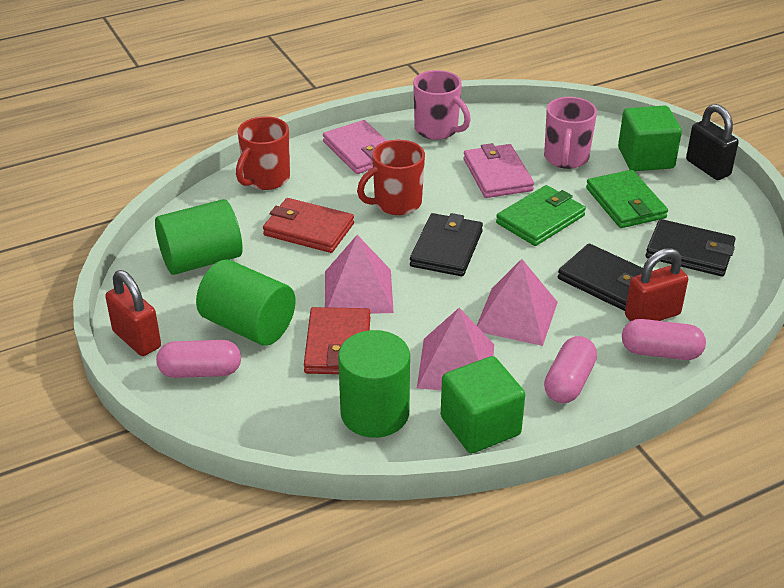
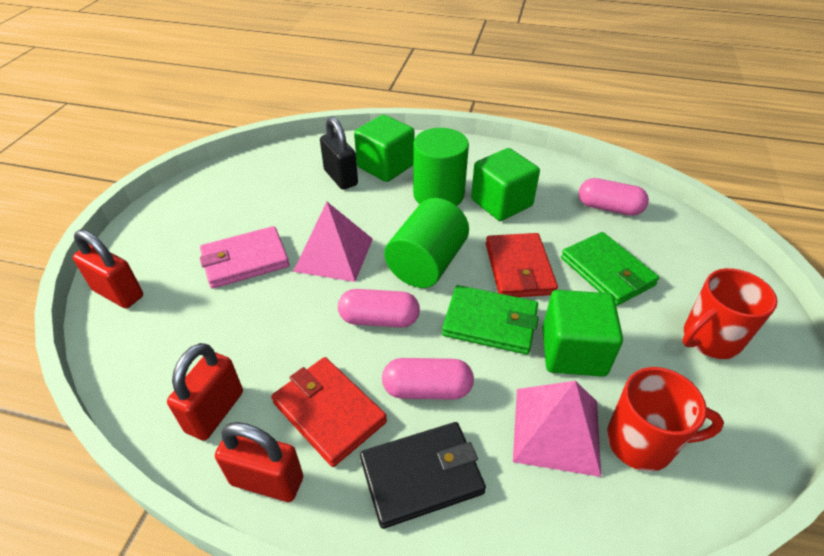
black wallet: [410,213,483,276] [558,244,643,311] [646,219,736,276] = 3 -> [360,422,486,529] = 1
green cube: [441,356,525,453] [618,106,682,171] = 2 -> [354,115,415,182] [471,148,540,221] [542,290,623,377] = 3
green cylinder: [155,199,243,275] [196,259,296,346] [338,330,410,438] = 3 -> [384,198,469,288] [413,128,469,206] = 2
pink mug: [413,70,471,140] [544,97,597,169] = 2 -> none = 0
pink pyramid: [325,235,394,314] [417,308,494,390] [477,259,558,346] = 3 -> [293,202,373,282] [513,381,601,477] = 2
pink wallet: [323,120,387,174] [464,143,534,198] = 2 -> [200,226,289,289] = 1
red padlock: [105,270,161,356] [625,248,688,321] = 2 -> [73,229,143,308] [167,343,243,441] [215,422,303,502] = 3

